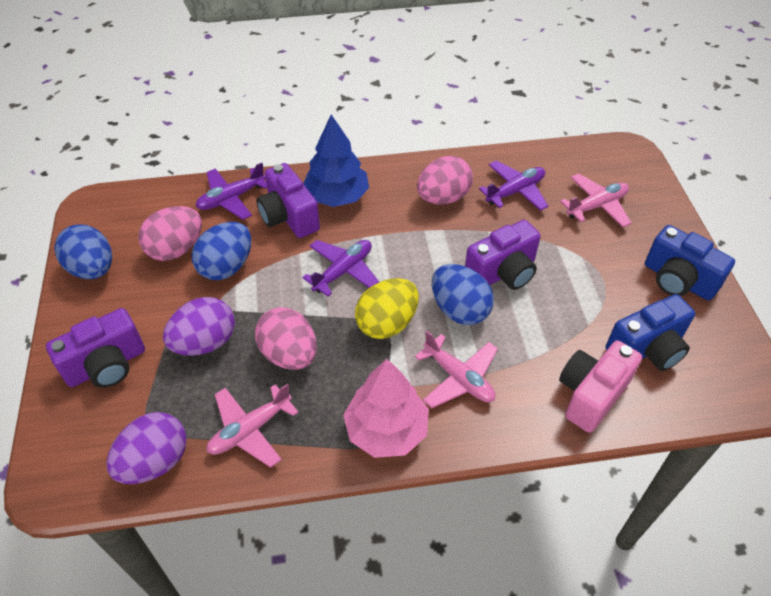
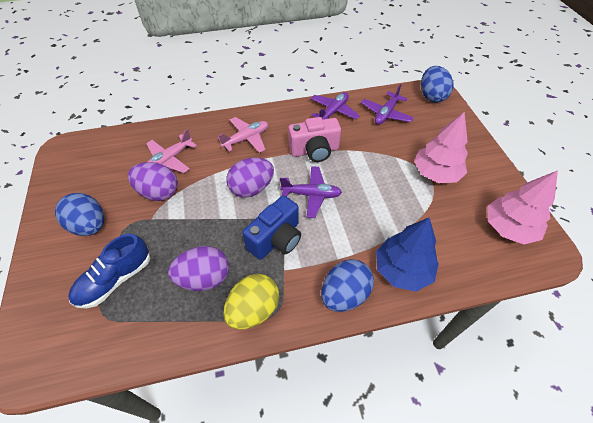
blue camera: [606,294,695,371] [645,225,735,300] = 2 -> [242,195,301,260] = 1
blue shoe: none = 0 -> [68,234,150,308] = 1
pink egg: [138,206,202,261] [255,307,317,370] [417,156,473,205] = 3 -> none = 0
pink plane: [207,384,299,468] [415,331,498,408] [560,173,631,227] = 3 -> [146,129,197,173] [217,117,268,153] = 2
pink tree: [343,359,429,458] = 1 -> [414,112,468,183] [487,170,558,244] = 2
purple camera: [46,308,145,388] [256,163,320,238] [465,220,541,290] = 3 -> none = 0
purple egg: [107,412,187,484] [163,297,235,356] = 2 -> [128,162,178,201] [168,246,229,291] [226,158,274,198] = 3

